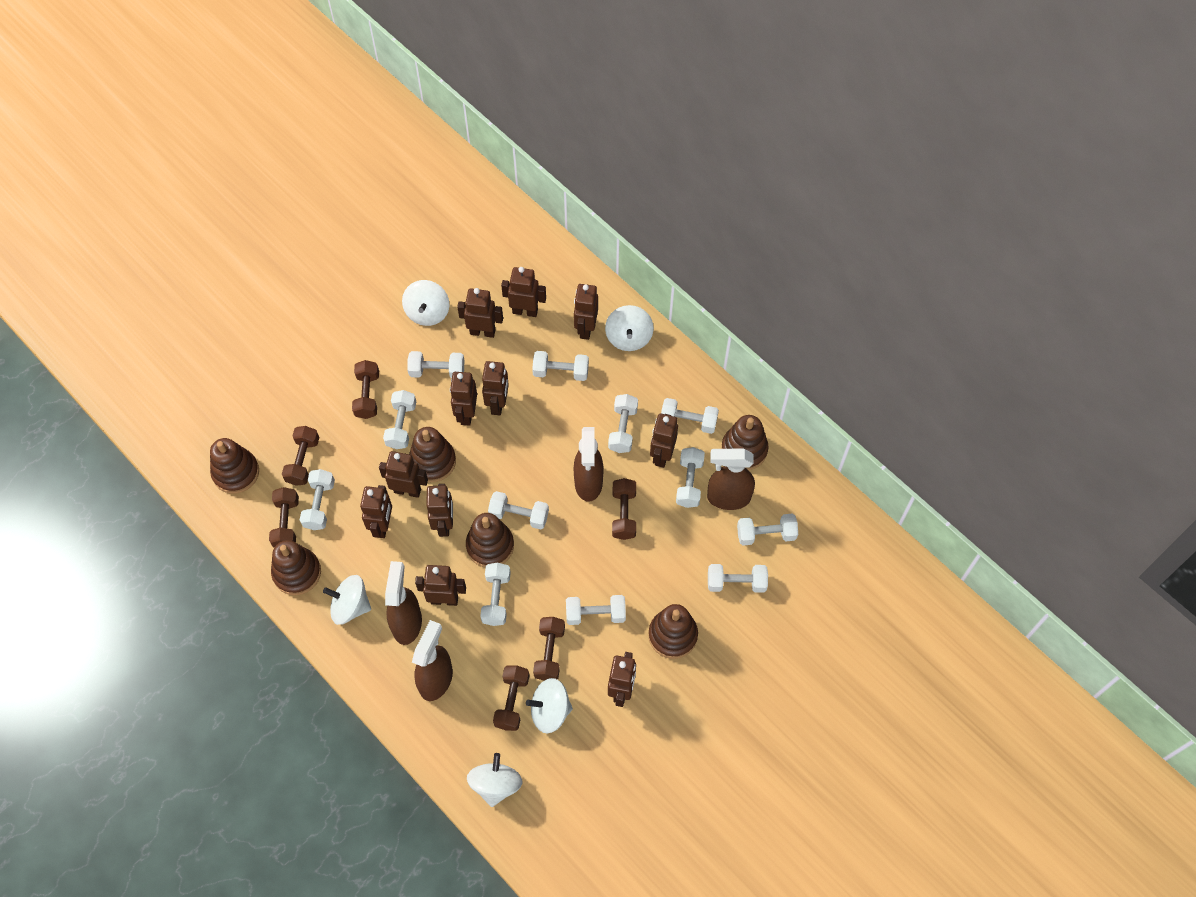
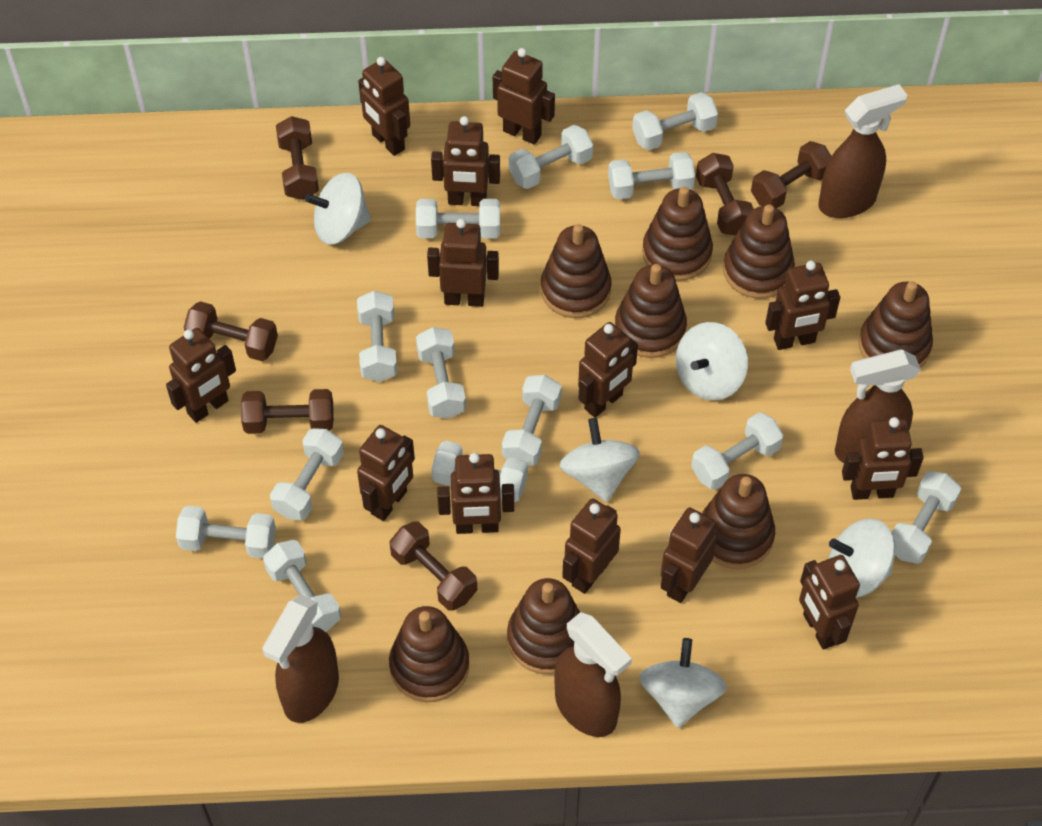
brown robot: [360,485,392,538] [379,451,428,498] [415,565,466,606] [426,484,453,537] [450,372,477,426] [457,288,503,338] [482,361,509,415] [501,267,546,317] [574,284,598,340] [608,652,636,707] [650,413,678,468] = 11 -> [166,328,236,423] [357,425,415,521] [358,57,410,156] [427,219,499,307] [431,116,500,206] [437,453,514,534] [493,48,555,145] [562,498,621,594] [578,322,638,418] [661,507,717,603] [765,261,840,350] [799,555,860,650] [842,417,924,500] = 13
brown stacking toy: [210,438,259,494] [271,540,321,595] [409,427,456,482] [466,513,514,567] [648,604,698,659] [721,415,769,470] = 6 -> [389,606,469,702] [507,578,580,674] [541,224,612,318] [615,264,687,358] [642,187,713,281] [702,474,775,569] [723,205,795,299] [858,281,933,368] = 8
white dumbbell: [300,469,335,530] [383,390,416,449] [407,351,464,378] [480,563,511,626] [488,491,549,529] [532,351,589,381] [566,595,626,625] [608,394,638,453] [661,398,719,434] [676,447,705,508] [708,564,768,593] [737,514,798,546] = 12 -> [176,506,276,559] [263,540,341,632] [270,428,344,521] [357,291,397,382] [416,199,500,238] [416,327,466,419] [432,441,528,503] [502,375,562,466] [509,125,593,189] [608,152,695,200] [632,92,718,150] [691,412,783,490] [892,471,961,564] = 13

